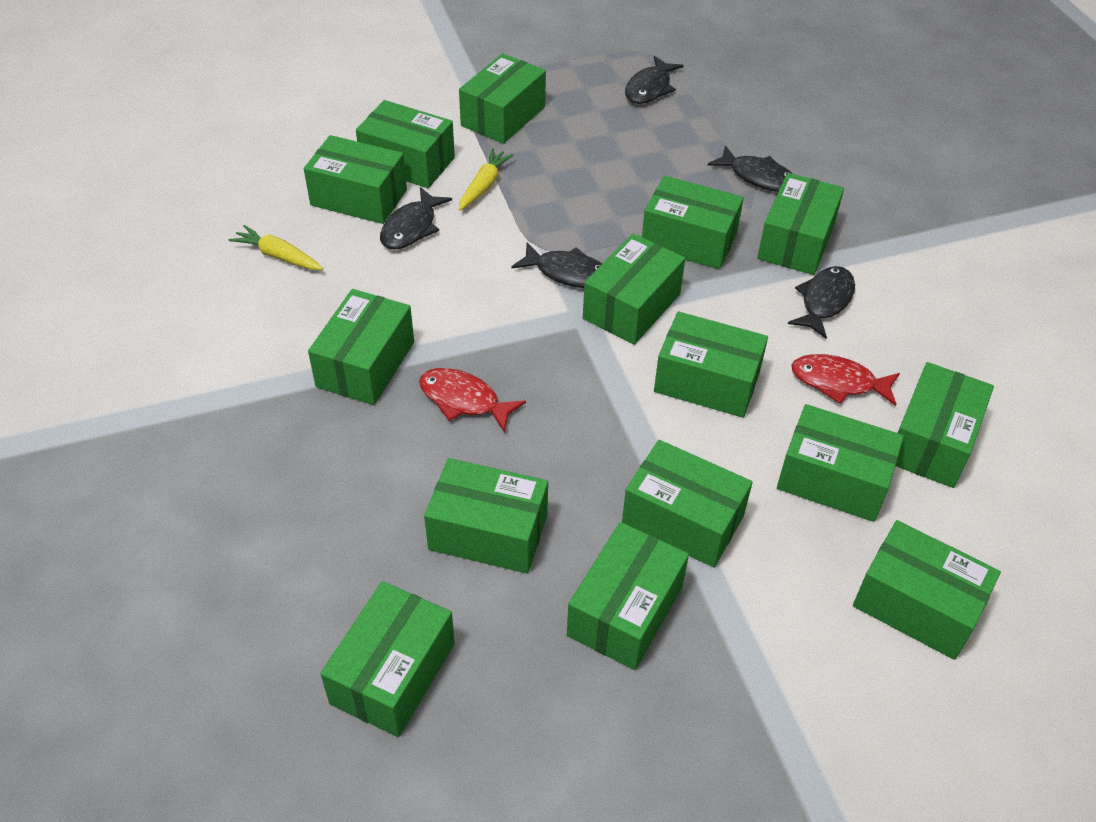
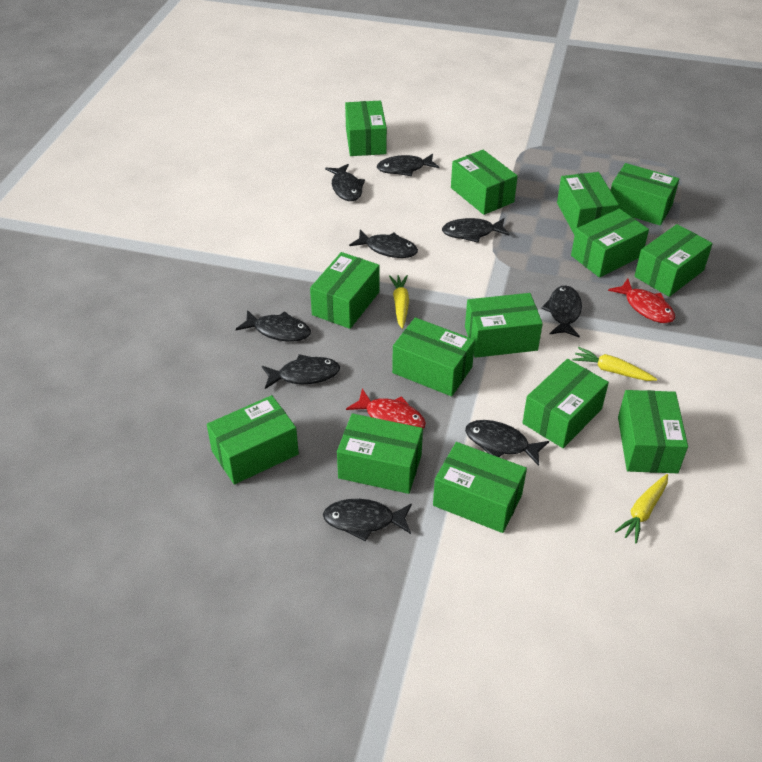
black fish: [380,187,452,250] [512,242,602,288] [625,56,684,104] [708,145,793,192] [788,266,855,339] = 5 -> [236,310,311,341] [262,354,340,389] [323,499,412,541] [325,164,365,201] [349,230,418,258] [377,153,439,176] [442,218,510,243] [465,420,549,466] [541,286,582,338] = 9
green box: [304,135,407,224] [308,289,414,405] [321,581,455,737] [356,100,455,188] [424,458,548,574] [459,53,546,144] [567,522,689,670] [583,233,685,345] [622,440,753,567] [642,176,744,269] [654,312,768,418] [757,173,844,275] [777,404,904,522] [853,520,1001,660] [896,362,994,488] = 15 -> [207,395,299,485] [310,252,380,329] [337,413,423,494] [345,101,387,156] [392,318,475,396] [433,442,527,533] [451,150,518,215] [465,293,543,358] [522,359,609,448] [557,172,619,235] [571,209,649,277] [611,163,679,226] [618,390,688,473] [634,224,713,297] = 14
yellow carrot: [229,225,323,270] [459,148,514,211] = 2 -> [389,275,409,329] [572,347,657,381] [615,474,668,543] = 3

